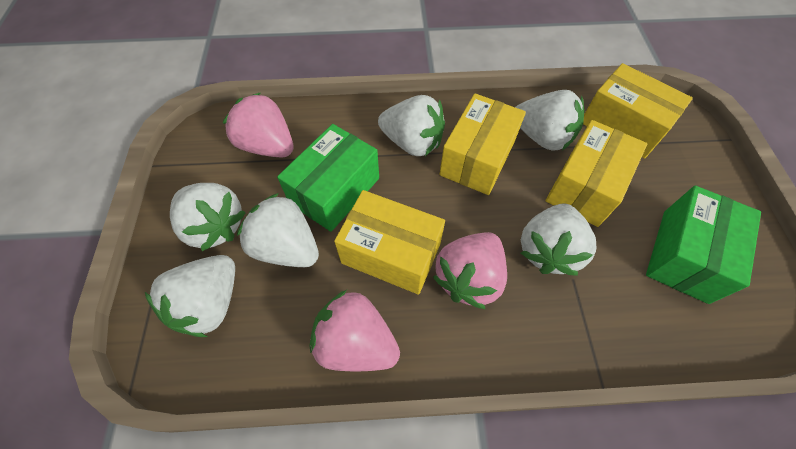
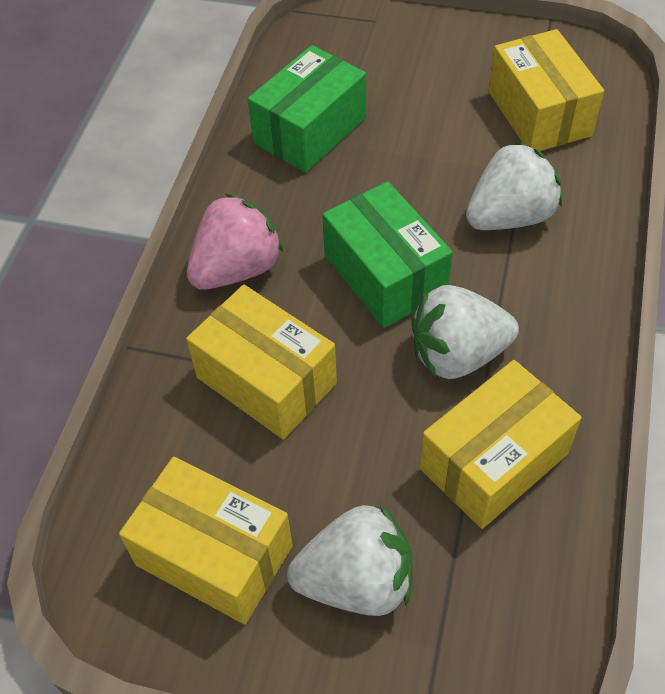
pink strawberry: [223,92,294,158] [310,290,400,371] [433,232,507,309] = 3 -> [187,193,284,290] = 1
white strawberry: [145,255,235,337] [170,183,246,251] [237,193,319,267] [378,95,445,156] [515,90,584,151] [521,203,596,276] = 6 -> [287,504,412,616] [412,285,519,379] [466,141,562,230] = 3

